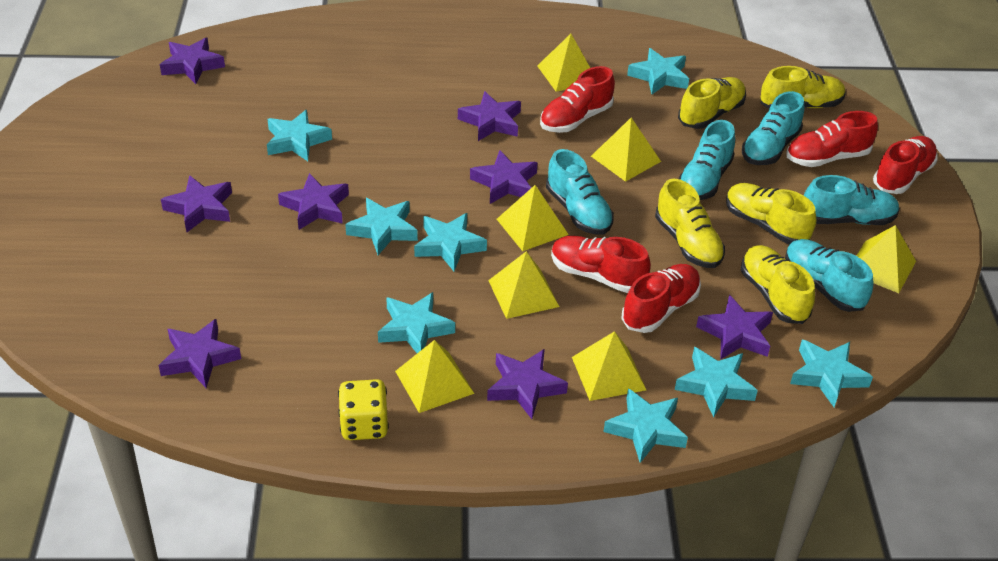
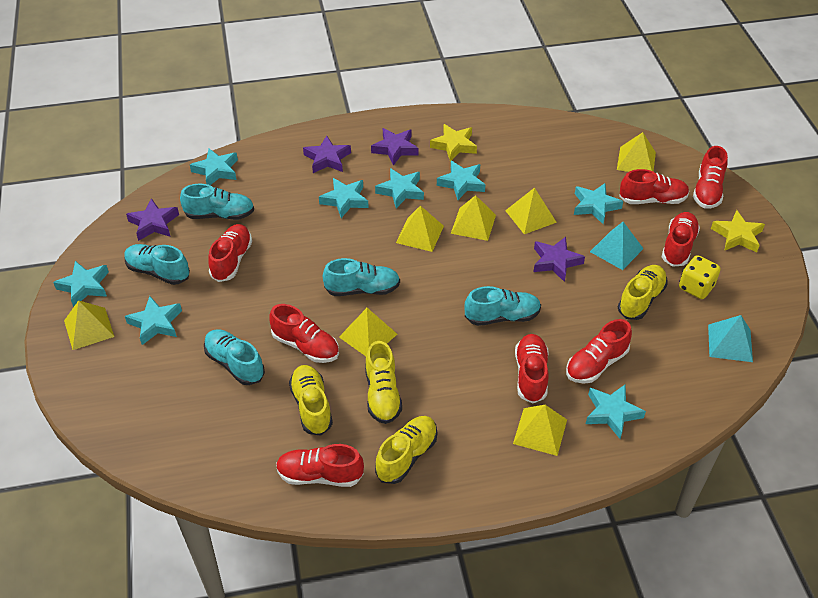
purple star: [158,319,241,388] [160,37,225,84] [161,175,232,233] [278,173,349,230] [458,91,521,141] [470,150,538,204] [487,349,568,419] [696,295,773,359] = 8 -> [126,198,179,241] [303,136,351,173] [371,128,418,166] [534,237,585,282] = 4
red shoe: [540,66,615,133] [551,236,651,293] [621,264,701,333] [786,111,878,167] [873,136,938,194] = 5 -> [208,224,252,282] [269,304,339,363] [276,444,364,487] [515,334,549,403] [566,319,632,384] [619,169,689,204] [662,212,700,267] [693,146,728,209] = 8
turquoise pyramid: none = 0 -> [590,222,644,270] [708,315,753,362] = 2
yellow shoe: [655,179,725,268] [678,77,746,129] [726,183,816,245] [741,245,815,324] [761,66,846,109] = 5 -> [289,365,333,436] [365,341,402,424] [375,416,437,484] [618,265,668,320] = 4
yellow star: none = 0 -> [430,124,477,162] [711,210,765,252] = 2

